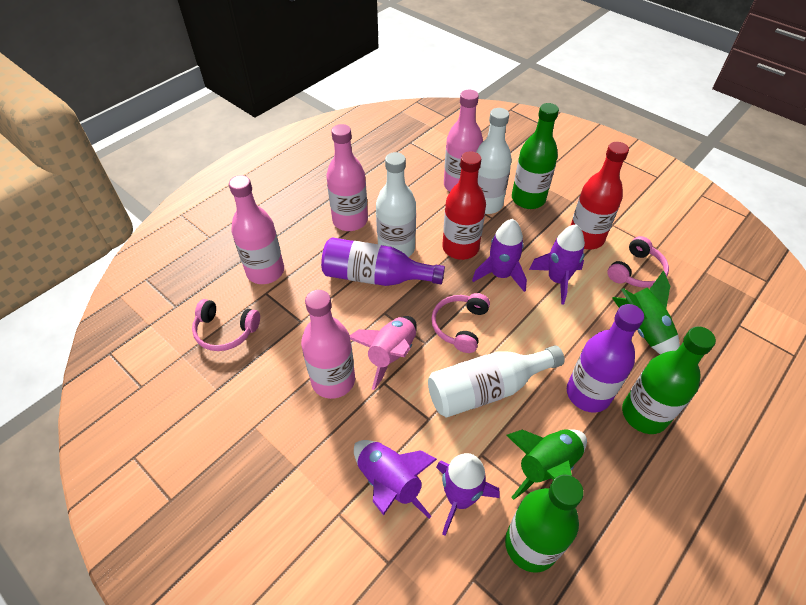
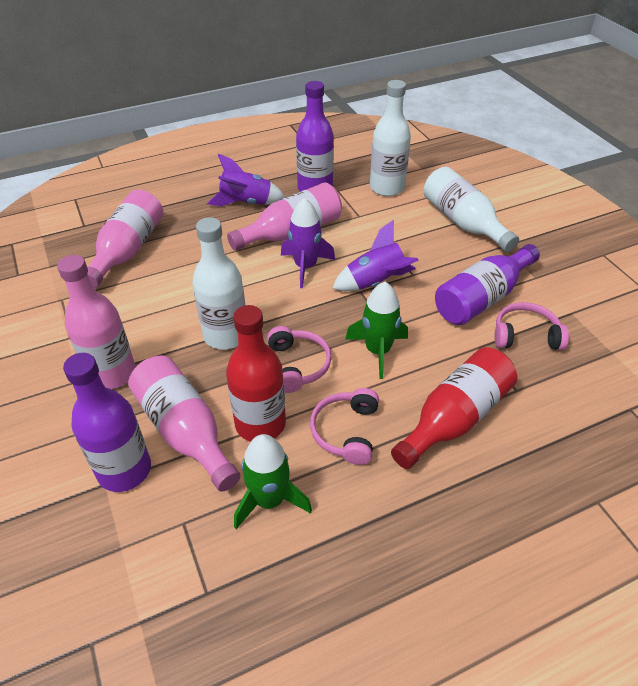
green bottle: [505,475,584,573] [512,103,559,209] [622,326,716,434] = 3 -> none = 0
pink rocket: [350,316,417,390] = 1 -> none = 0
purple bottle: [321,237,445,286] [567,304,644,413] = 2 -> [63,353,151,492] [296,81,334,192] [435,244,540,325] = 3
purple rocket: [354,440,437,518] [436,453,500,536] [472,219,527,292] [529,224,585,304] = 4 -> [207,153,286,206] [281,198,335,288] [332,220,419,291] = 3

